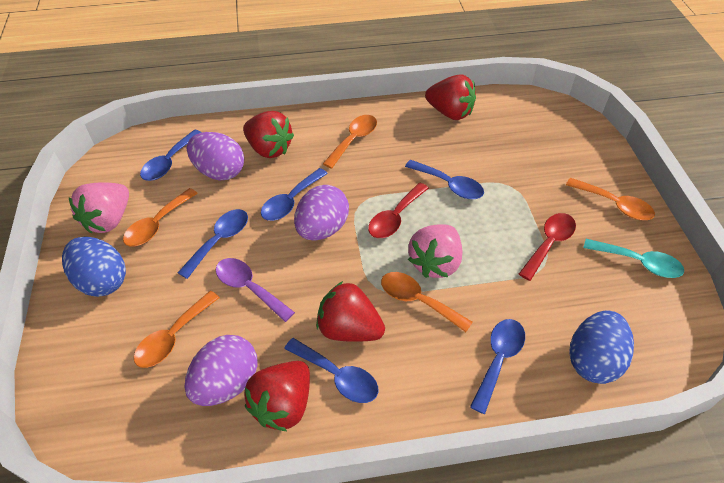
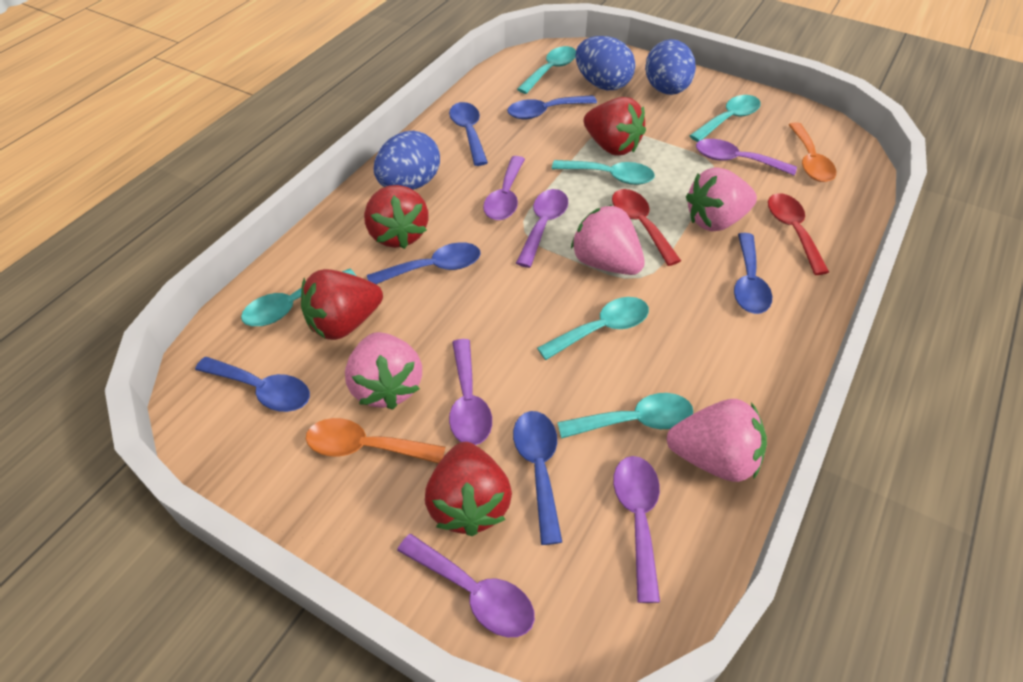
blue egg: [62,237,126,297] [569,310,634,384] = 2 -> [374,131,440,190] [576,36,636,90] [645,39,696,95] = 3
orange spoon: [123,188,198,247] [134,291,220,368] [323,115,377,169] [381,272,473,332] [566,178,655,220] = 5 -> [306,418,446,463] [789,122,836,182] = 2
pink strawberry: [69,182,129,233] [408,224,462,278] = 2 -> [345,332,422,410] [571,205,645,275] [666,399,767,482] [686,167,757,231] = 4
purple egg: [184,335,258,406] [187,132,244,181] [294,185,349,241] = 3 -> none = 0
purple spoon: [216,258,295,322] = 1 -> [397,534,535,637] [449,339,492,445] [483,156,525,220] [516,189,568,268] [613,456,660,603] [696,139,797,176] = 6
turquoise spoon: [583,239,684,278] = 1 -> [241,269,356,326] [517,46,576,94] [537,297,649,360] [552,160,655,185] [557,393,693,439] [689,95,761,142] = 6

